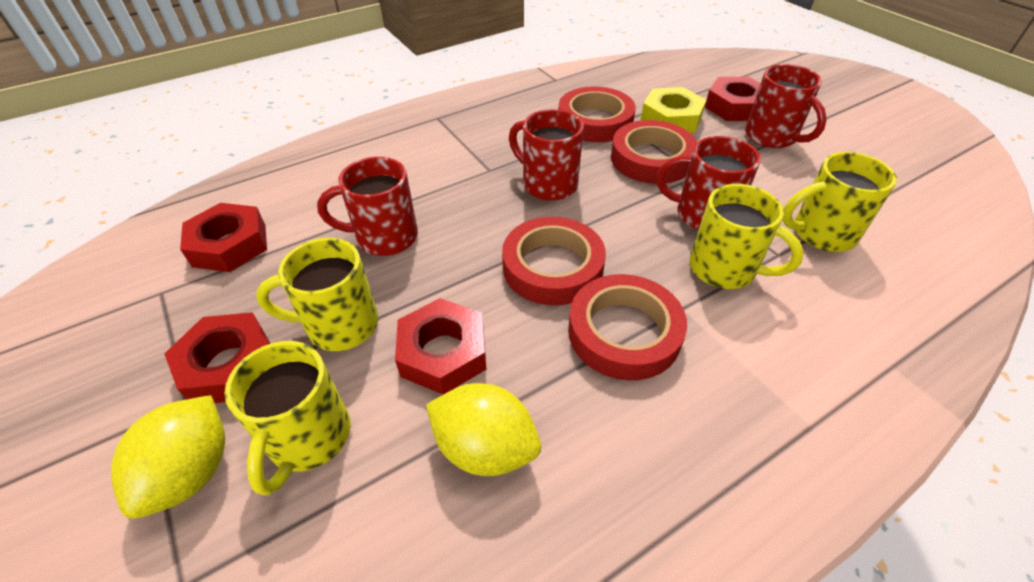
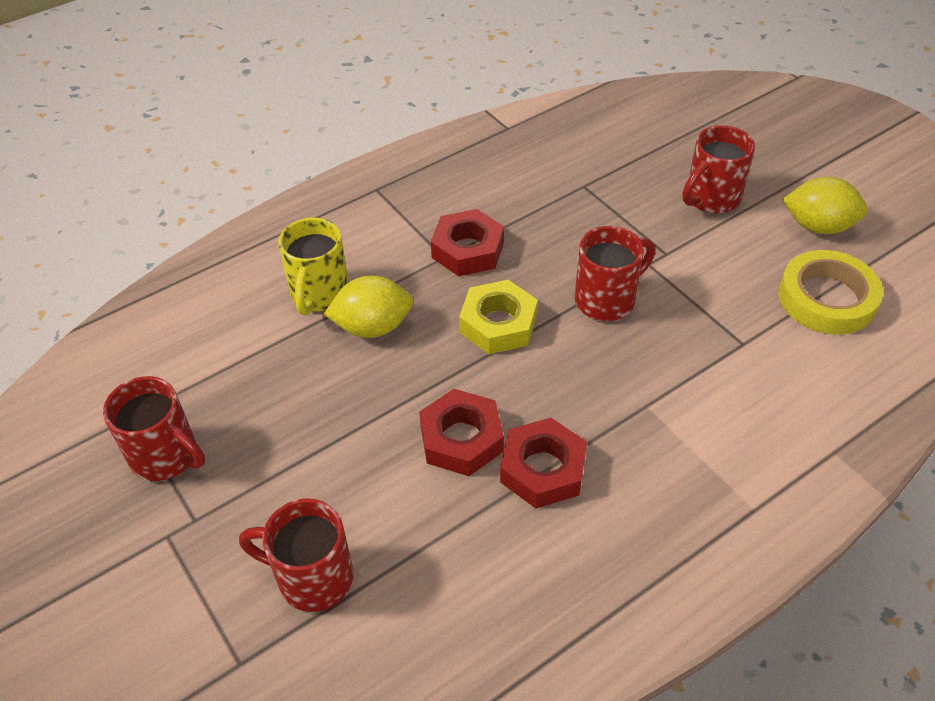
red nut: [164,312,270,403] [180,203,267,272] [395,298,486,395] [705,77,761,121] = 4 -> [419,389,504,476] [431,209,504,277] [500,418,587,508] = 3
red tape: [502,217,606,305] [559,86,636,142] [568,274,687,380] [611,120,697,184] = 4 -> none = 0
yellow mug: [224,341,351,496] [256,238,379,351] [689,184,804,289] [782,152,897,252] = 4 -> [278,218,349,315] = 1
yellow tape: none = 0 -> [778,250,883,335] = 1

